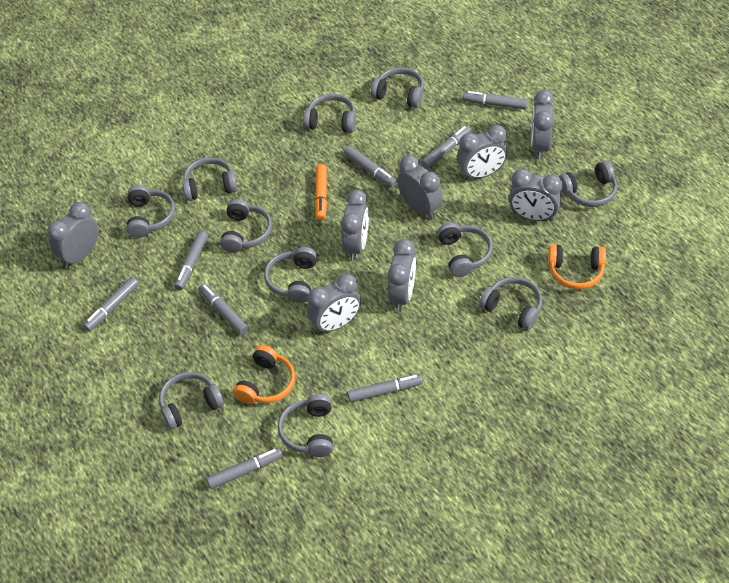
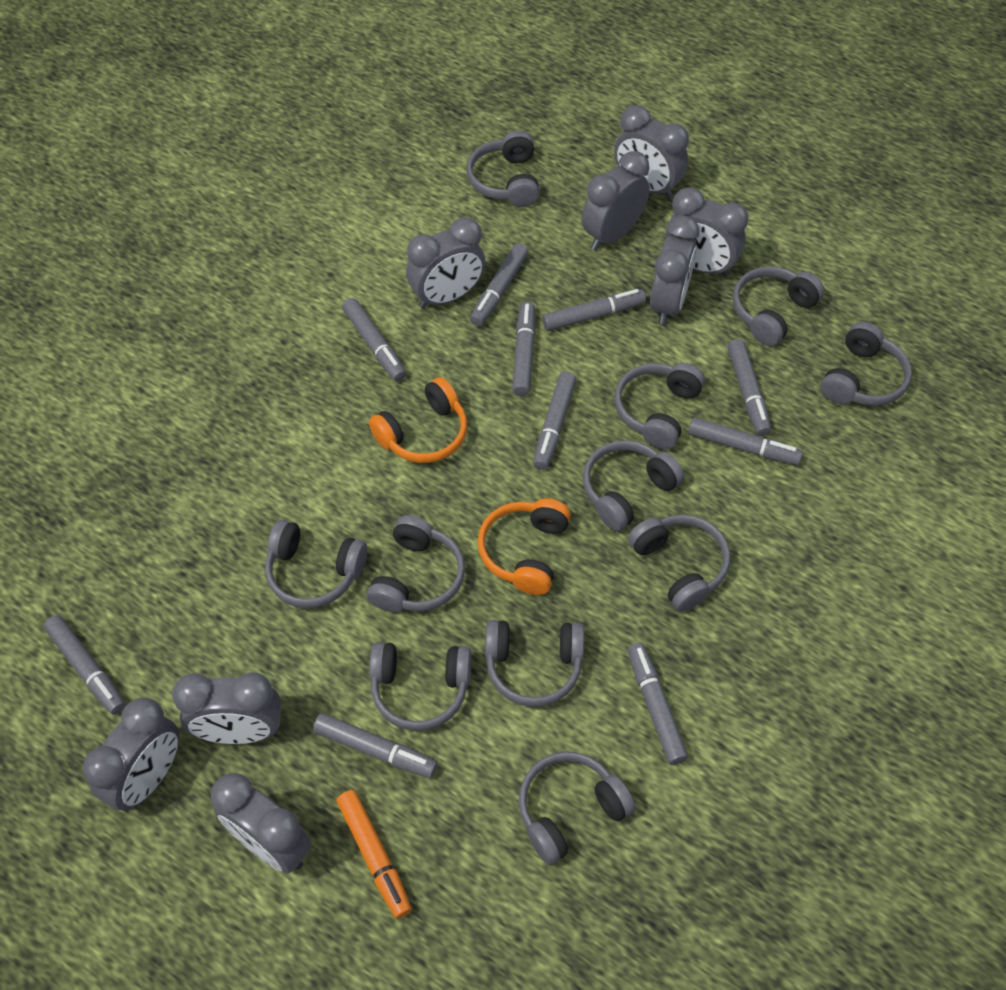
grey marker: [83,277,139,332] [174,231,208,290] [199,283,249,335] [206,447,283,489] [344,146,397,188] [347,374,423,402] [421,126,471,169] [463,91,528,109] = 8 -> [44,615,126,715] [313,713,438,778] [342,298,406,381] [470,243,528,326] [512,302,535,396] [533,372,576,470] [542,289,646,331] [628,643,688,765] [688,417,803,465] [727,339,771,436] = 10

